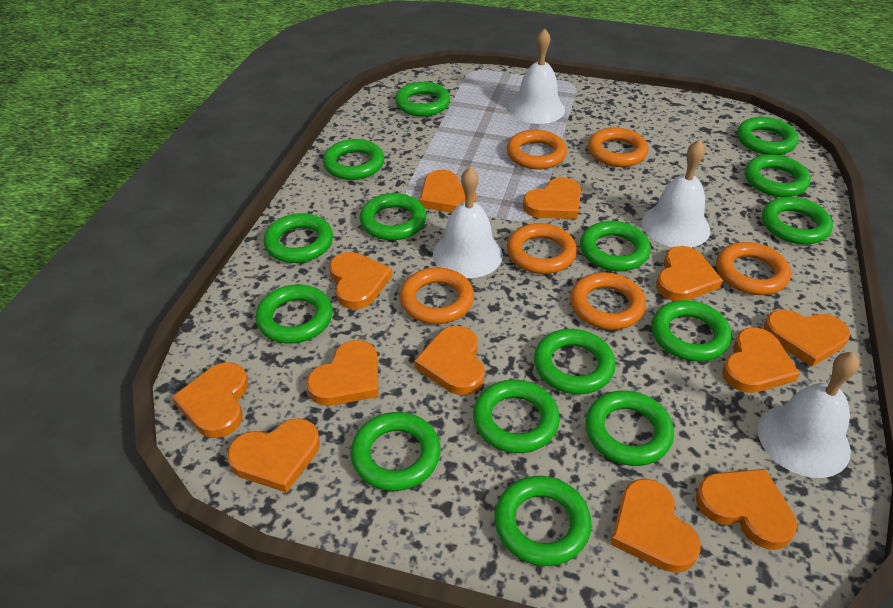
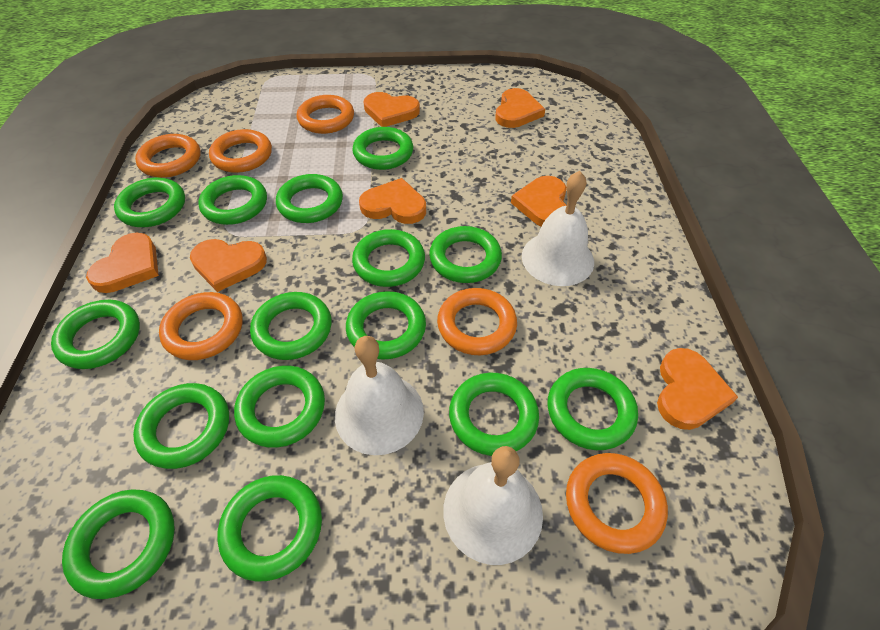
orange heart: [172,362,248,438] [227,418,320,493] [306,340,379,406] [329,252,392,309] [414,326,485,395] [420,170,476,213] [523,177,581,219] [610,479,701,573] [656,246,723,301] [696,469,797,550] [722,328,800,393] [764,309,850,367] = 12 -> [86,233,159,293] [190,239,267,292] [359,178,426,224] [364,92,420,127] [495,88,545,128] [511,176,567,226] [657,348,738,430] = 7
white bell: [433,167,503,278] [509,28,565,124] [642,140,710,247] [758,352,859,478] = 4 -> [335,336,424,455] [443,446,543,565] [522,171,594,286] = 3

